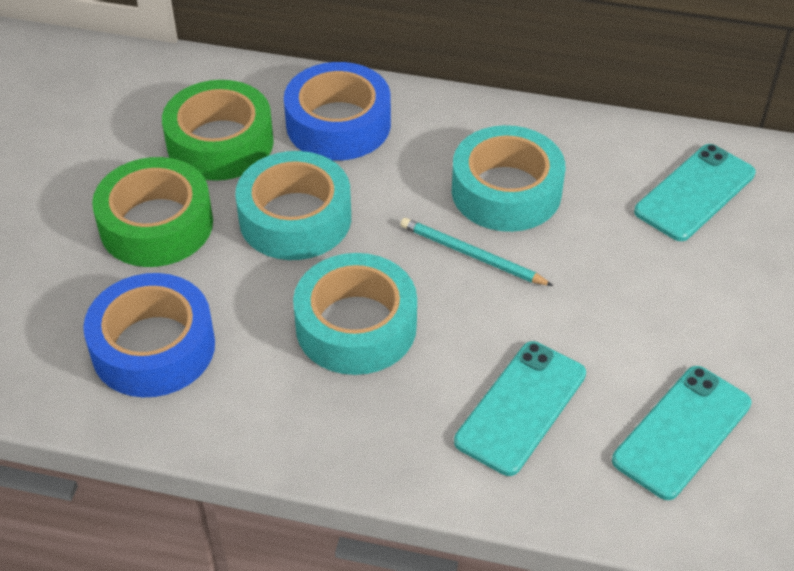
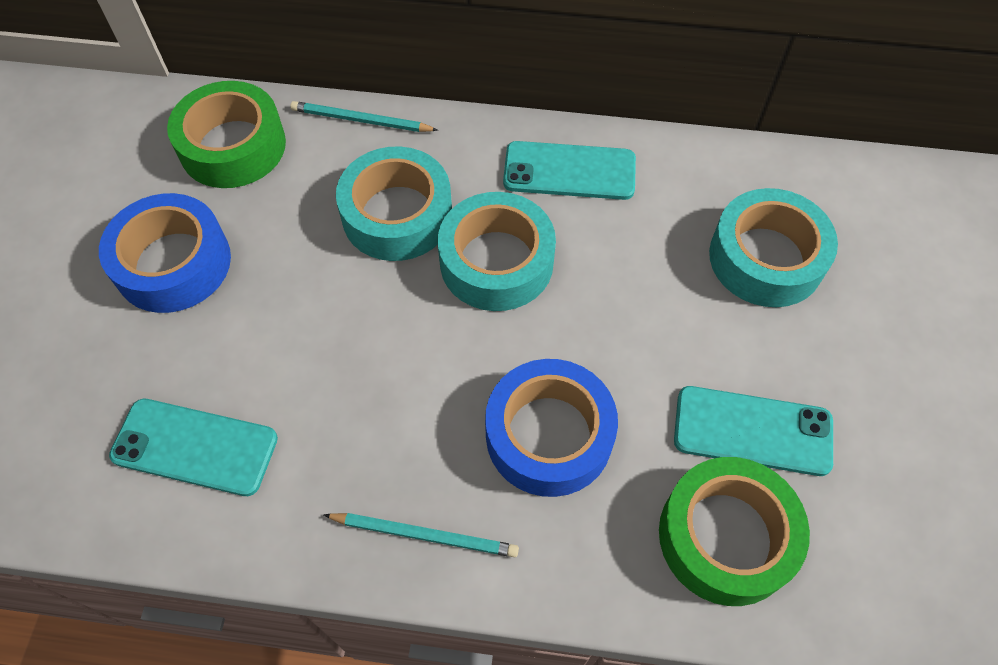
turquoise pencil: [400,218,553,286] = 1 -> [290,101,438,132] [324,513,519,557] = 2

